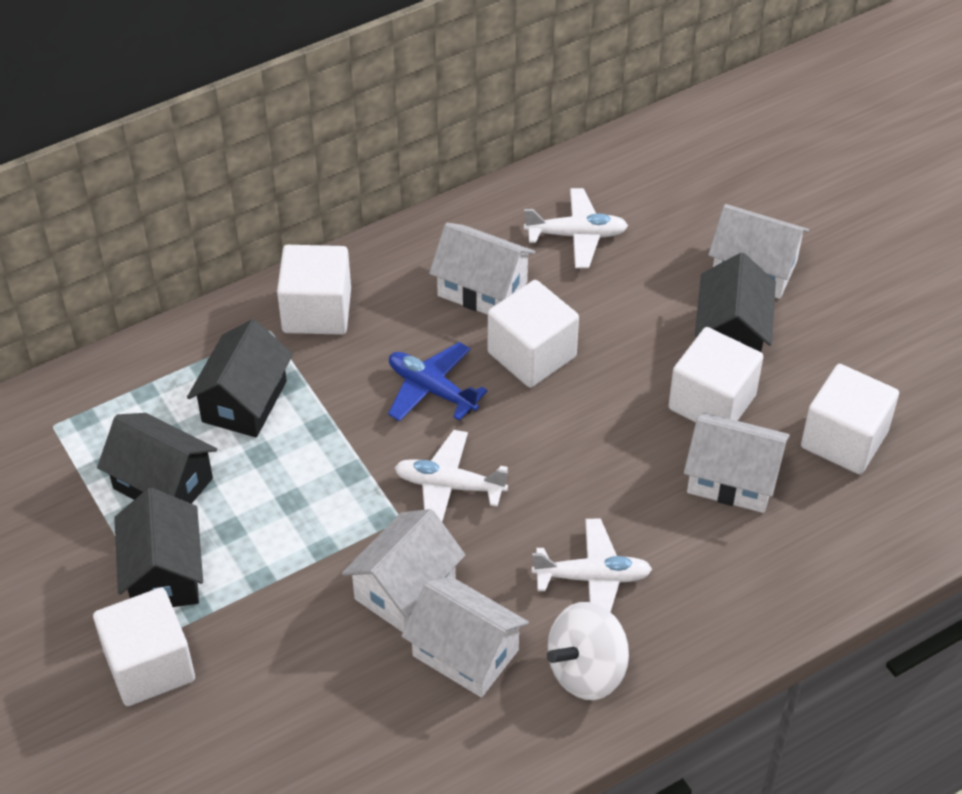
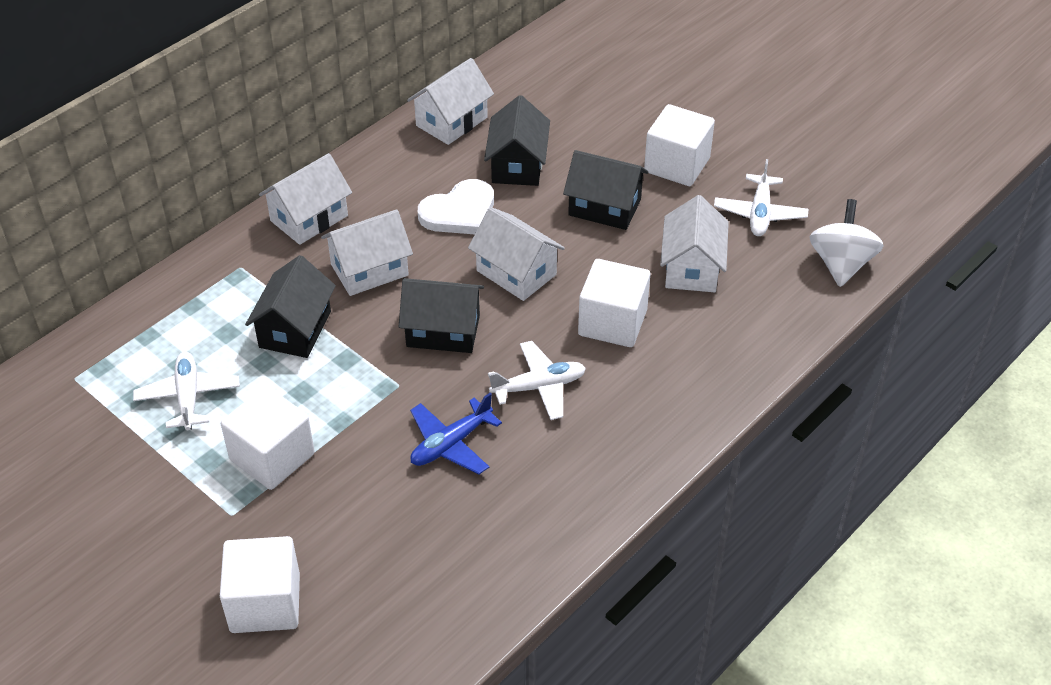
white cube: [93,587,195,706] [277,245,351,335] [488,280,579,388] [668,327,763,423] [801,364,899,474] = 5 -> [220,536,300,633] [221,386,315,490] [578,259,650,347] [644,104,715,186] = 4
white heart: none = 0 -> [418,179,494,234] = 1

